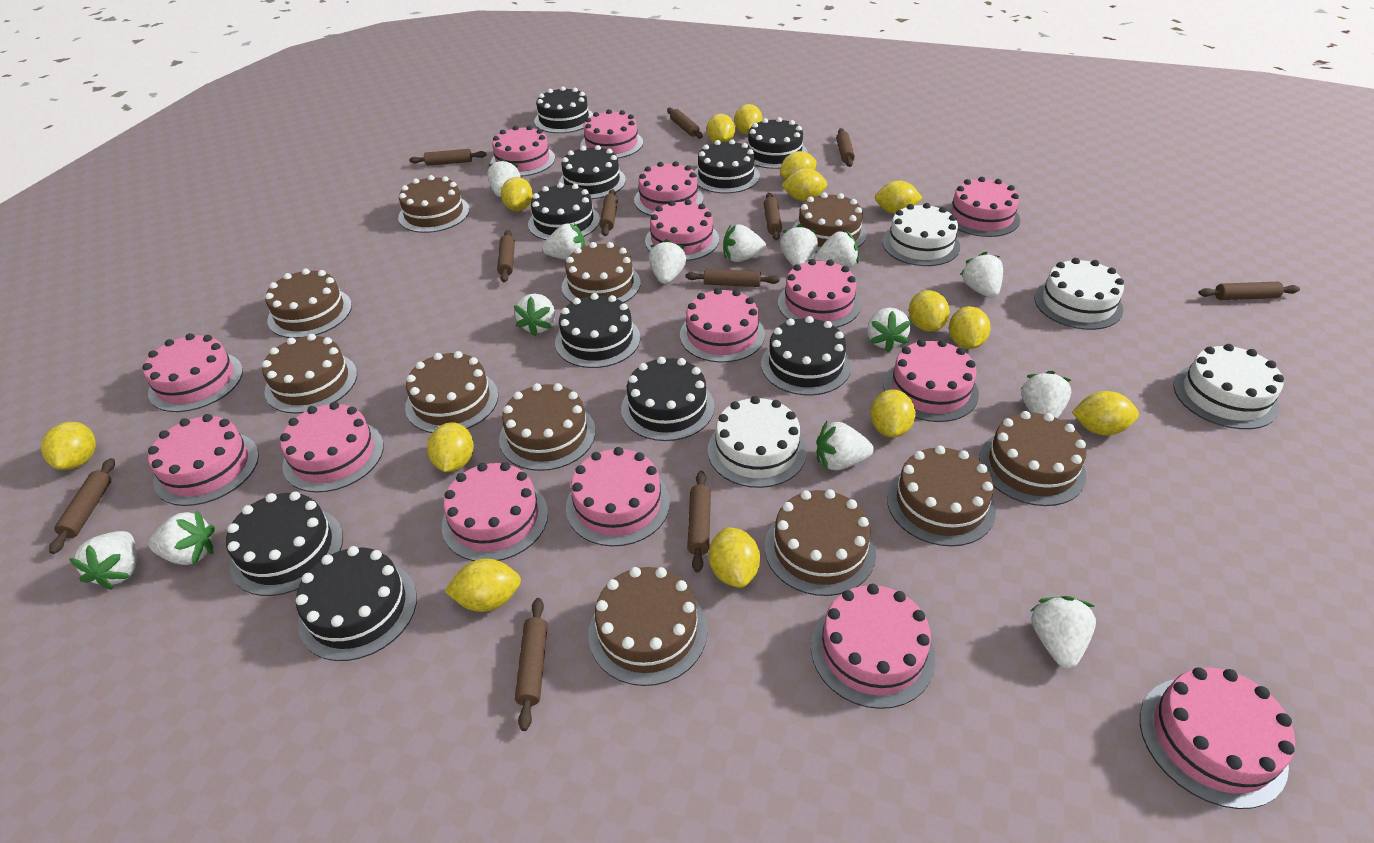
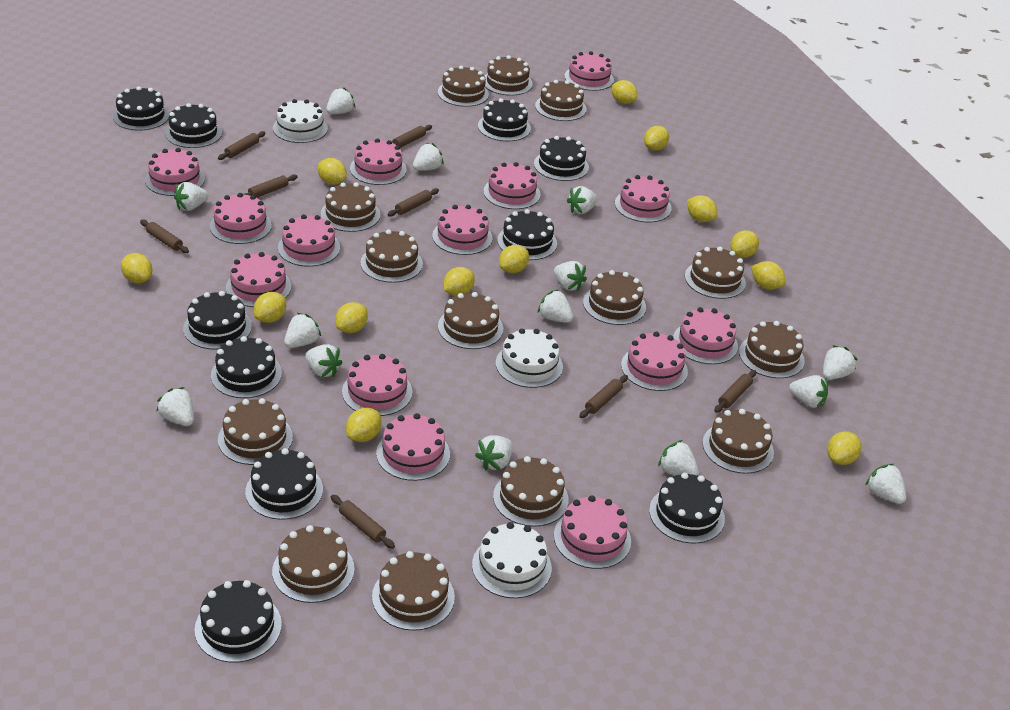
brown cake: [262,334,357,414] [265,268,352,338] [398,175,470,233] [405,351,498,433] [499,383,596,471] [562,242,641,303] [588,567,707,686] [765,489,876,596] [793,192,867,252] [887,446,996,546] [979,411,1086,506] = 11 -> [218,398,293,465] [272,525,355,603] [321,182,380,232] [360,229,423,283] [372,551,455,631] [438,66,489,107] [438,292,503,349] [485,55,533,96] [493,456,569,527] [535,80,587,121] [583,270,646,325] [685,247,746,299] [703,409,774,474] [739,321,805,378] = 14
brown rolling pin: [49,458,115,554] [409,149,486,166] [497,230,515,282] [515,598,548,731] [599,189,618,236] [667,108,703,138] [685,269,779,287] [687,471,711,573] [764,193,782,241] [836,128,855,167] [1198,282,1300,300] = 11 -> [140,220,189,253] [218,131,266,160] [243,174,298,198] [331,495,395,549] [387,188,439,217] [392,125,432,148] [579,375,628,418] [715,370,756,413] = 8
pink cake: [142,333,243,412] [148,414,259,506] [280,402,384,493] [442,462,548,561] [490,125,555,176] [566,447,670,546] [580,109,643,158] [634,161,704,216] [645,200,719,261] [680,288,765,363] [778,259,861,328] [811,584,935,709] [884,339,979,422] [946,177,1020,237] [1140,667,1295,809] = 15 -> [145,148,205,196] [210,193,272,244] [226,252,291,307] [278,214,340,267] [342,354,413,416] [350,138,407,185] [376,413,450,481] [432,205,493,255] [483,162,540,209] [554,495,631,569] [564,51,614,91] [615,175,672,222] [621,331,688,391] [673,307,738,364] = 14
white cake: [708,396,807,488] [882,203,960,266] [1034,258,1124,330] [1173,344,1284,429] = 4 -> [273,99,328,143] [472,522,552,598] [496,329,563,388] = 3
yellow lemon: [41,422,96,470] [427,422,474,472] [445,559,521,612] [501,177,533,211] [707,114,735,142] [709,527,760,588] [734,104,762,135] [780,151,817,180] [781,168,827,201] [870,390,916,437] [875,181,923,214] [909,290,950,332] [949,306,991,349] [1072,391,1139,435] = 14 -> [121,253,152,283] [254,292,286,323] [318,158,347,184] [335,302,368,333] [346,408,382,442] [443,267,475,296] [499,245,529,273] [611,80,638,104] [644,126,669,151] [687,195,718,222] [730,230,759,258] [751,261,786,289] [827,431,861,465] = 13

